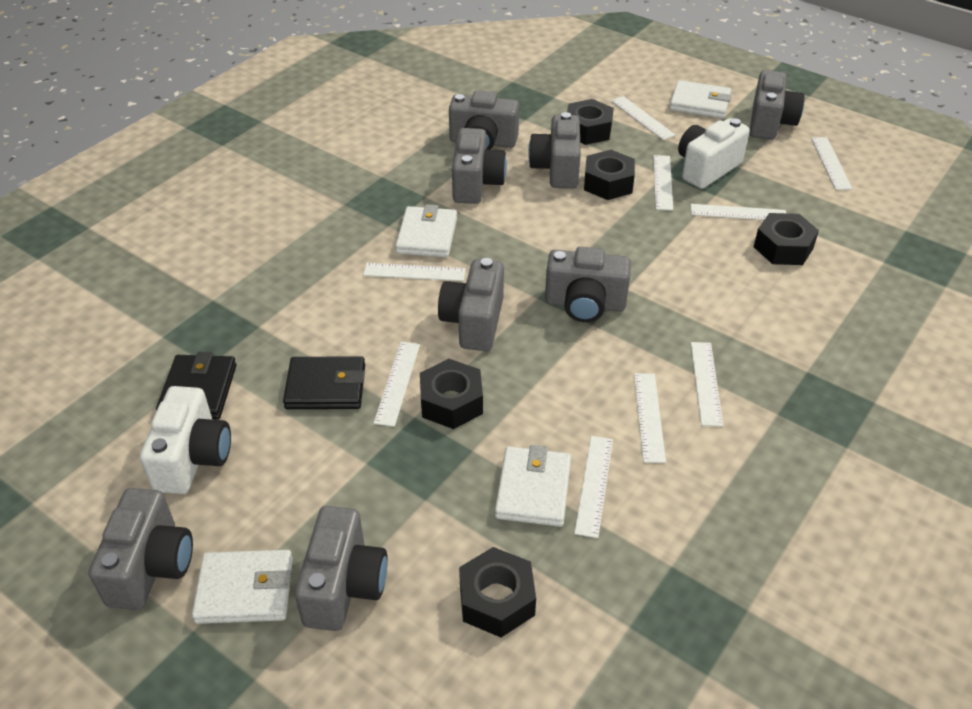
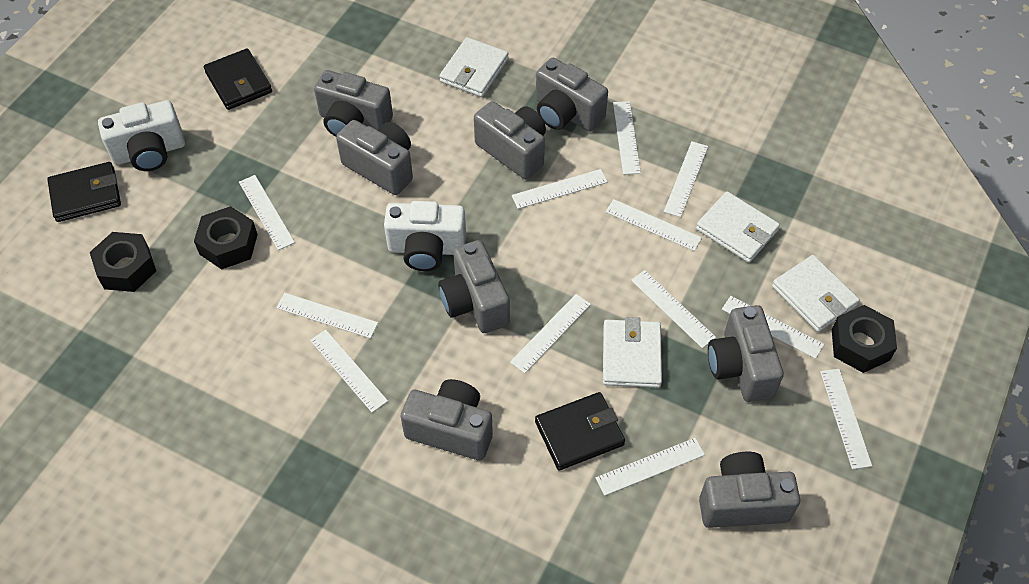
black nut: [420,359,483,429] [459,547,536,638] [567,99,614,145] [584,150,635,200] [754,213,819,265] = 5 -> [90,232,156,292] [194,206,258,269] [832,305,897,373] = 3
black wallet: [156,352,236,419] [283,356,365,409] = 2 -> [47,162,121,222] [204,48,272,110] [535,392,625,470] = 3
white ruler: [363,263,466,281] [374,342,420,427] [574,436,613,538] [611,96,676,140] [634,373,666,463] [653,155,673,211] [691,204,786,220] [691,342,723,426] [811,137,852,190] = 9 -> [239,175,295,250] [276,293,378,338] [310,330,388,413] [510,294,591,373] [512,169,607,209] [596,438,705,496] [606,199,702,251] [613,101,641,175] [631,270,716,348] [664,141,708,217] [722,296,824,359] [820,369,872,469] = 12

